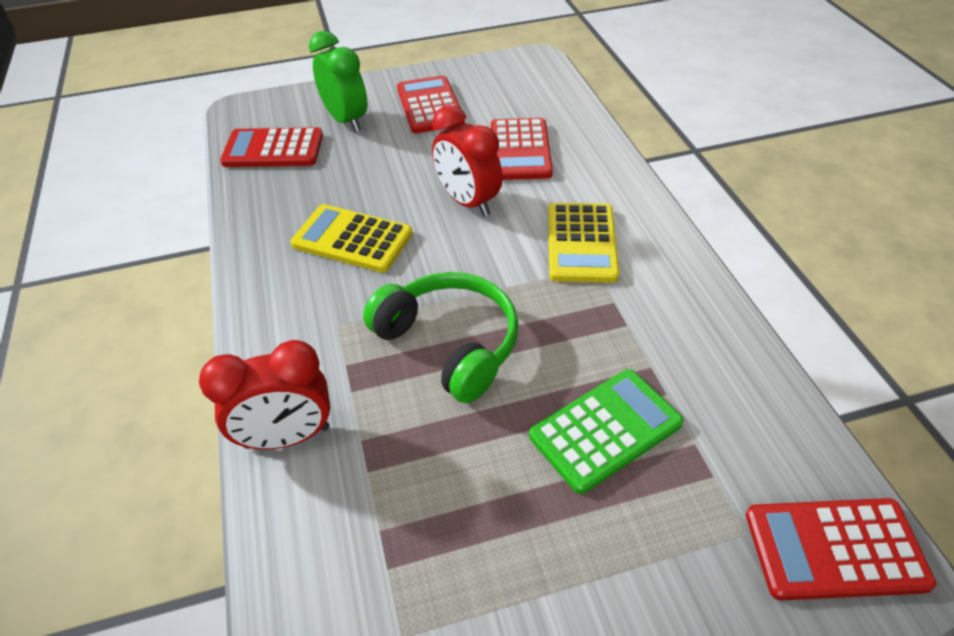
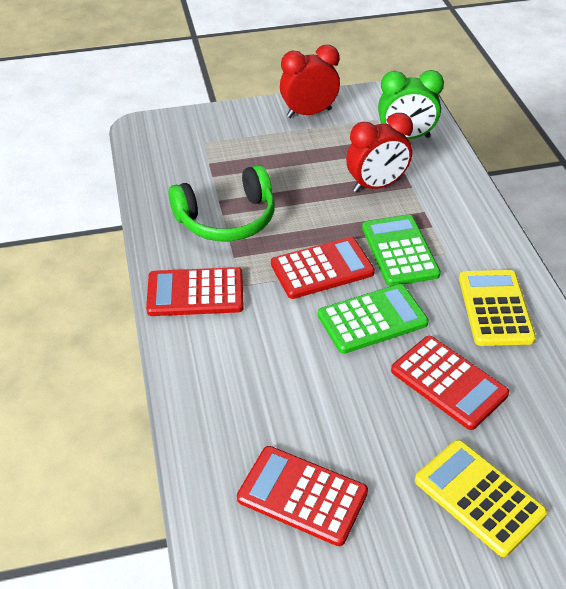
green calculator: [529,369,683,494] = 1 -> [318,284,429,354] [362,215,441,286] = 2

